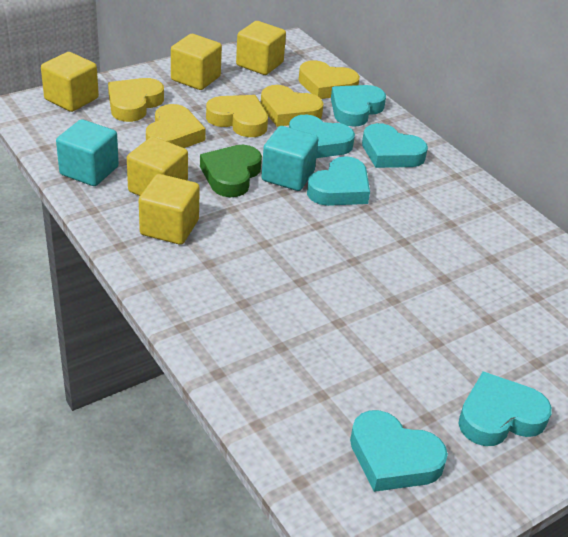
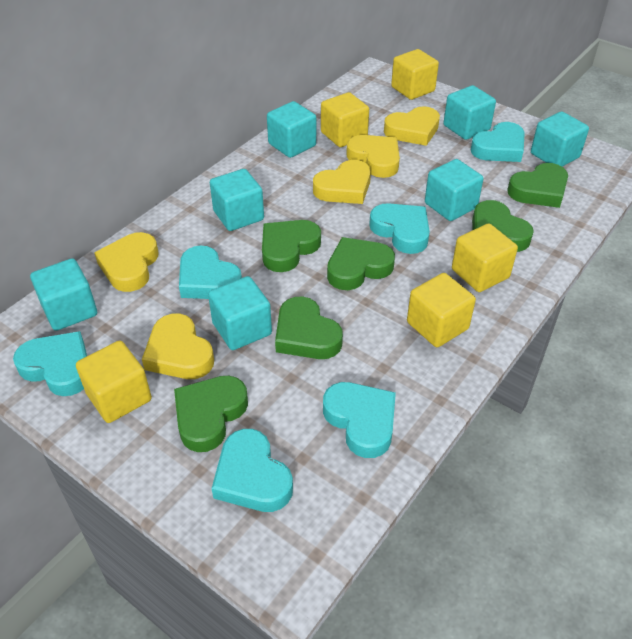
green heart: [200,145,262,197] = 1 -> [174,376,248,452] [262,220,321,272] [275,296,343,359] [327,237,395,290] [472,200,534,252] [507,163,568,208] = 6
turquoise cube: [56,119,119,186] [261,126,318,191] = 2 -> [30,258,97,331] [208,276,272,350] [210,169,264,231] [267,101,316,158] [425,159,484,221] [443,85,496,140] [531,112,589,167] = 7

